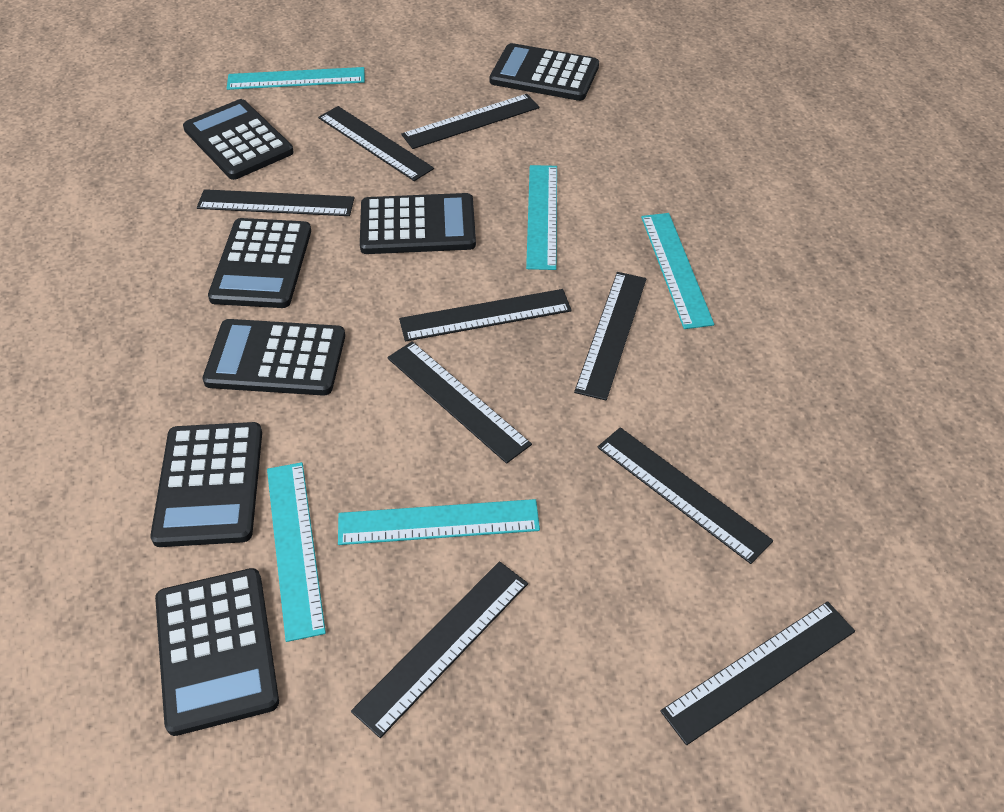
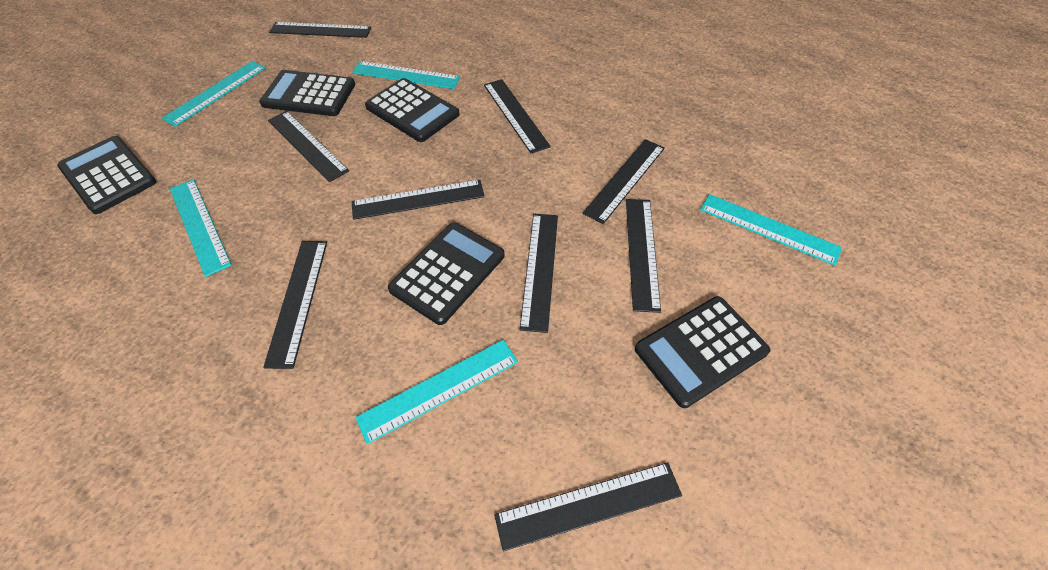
black calculator: [150,422,262,547] [155,568,279,736] [183,99,294,180] [202,319,345,396] [208,218,311,308] [360,193,476,254] [490,43,599,101] = 7 -> [57,136,157,214] [259,70,355,116] [365,78,460,142] [388,222,504,325] [635,296,770,408] = 5

